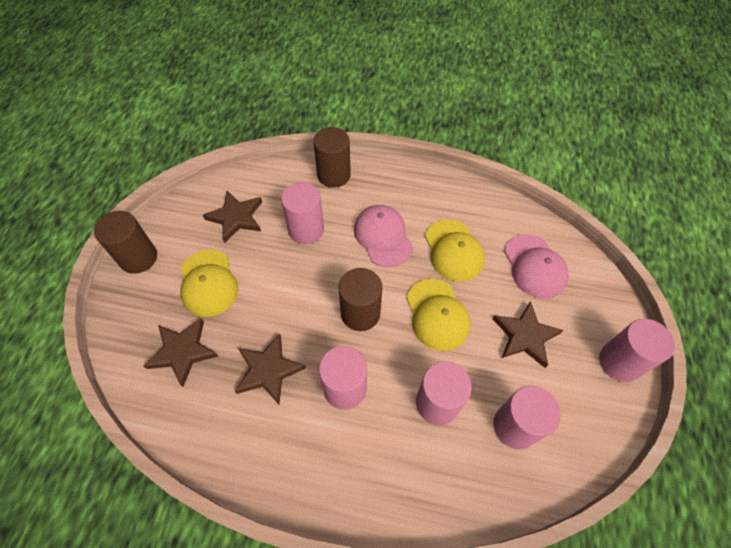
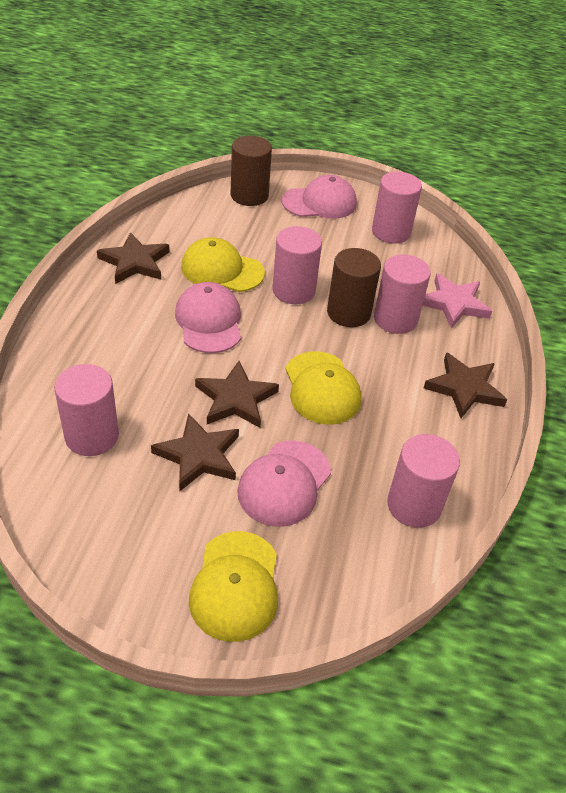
brown cylinder: [94,211,157,274] [313,127,351,188] [339,268,382,331] = 3 -> [230,136,272,206] [327,248,381,327] = 2
pink cap: [354,205,413,267] [504,234,569,299] = 2 -> [175,282,241,353] [237,440,331,527] [282,175,357,219] = 3
pink star: none = 0 -> [422,273,492,329] = 1

